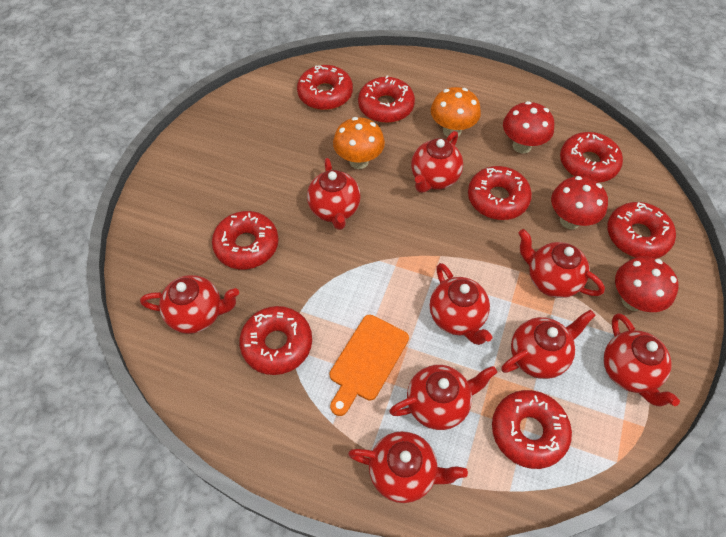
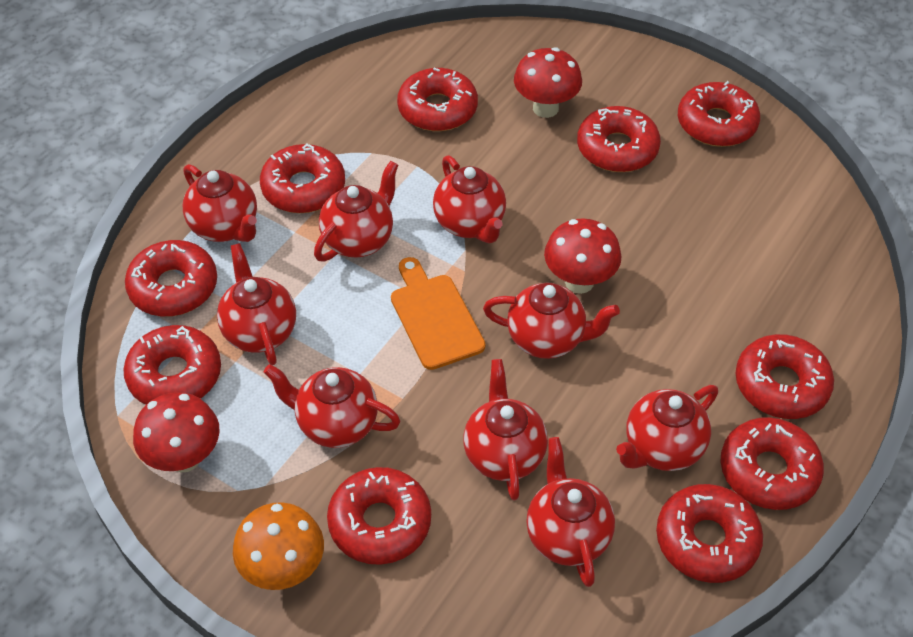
orange mushroom: [333,117,385,169] [431,87,481,137] = 2 -> [233,502,324,590] = 1
red donut: [212,211,279,269] [239,306,312,375] [297,65,353,110] [358,75,415,123] [468,166,532,220] [492,390,572,469] [560,132,623,183] [607,202,676,258] = 8 -> [123,325,221,405] [125,240,217,317] [260,143,345,213] [327,467,431,565] [397,68,478,131] [577,106,661,172] [656,484,763,583] [678,81,760,147] [720,417,824,510] [736,334,834,419] = 10

